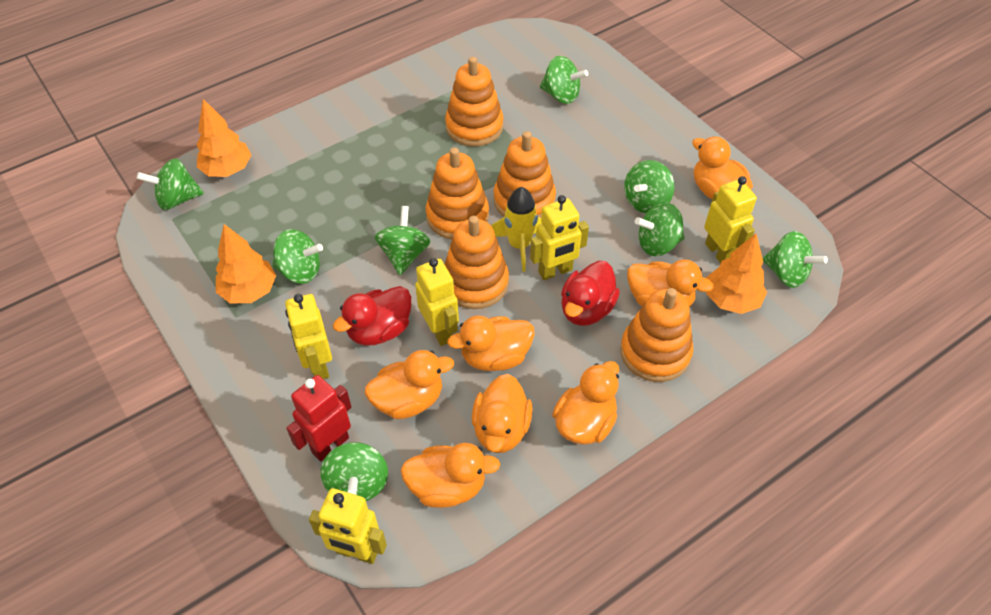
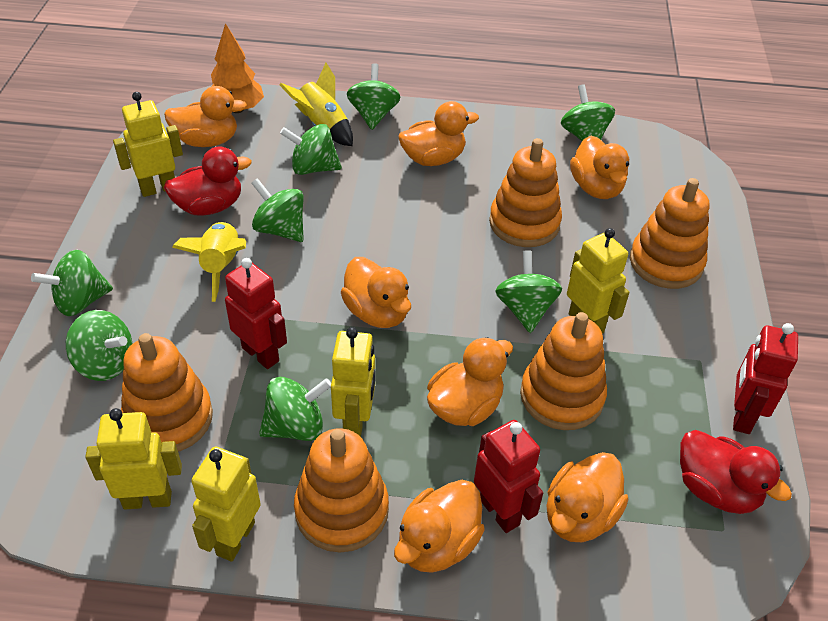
orange tree: [197,99,251,177] [216,224,276,303] [706,234,767,314] = 3 -> [211,23,264,113] = 1
red robot: [286,375,351,461] = 1 -> [225,258,287,369] [474,420,543,533] [733,323,798,434] = 3
yellow rocket: [491,187,542,272] = 1 -> [172,222,246,302] [279,63,353,146] = 2

